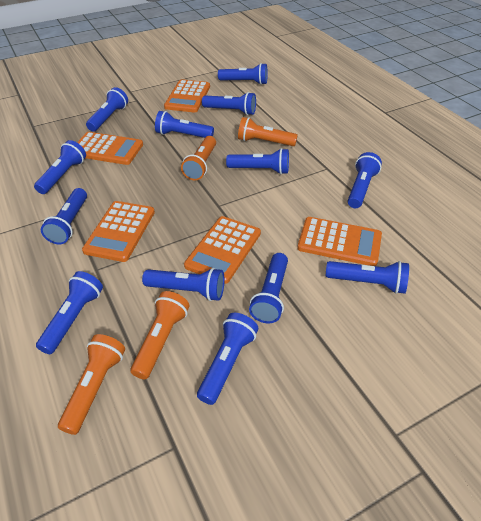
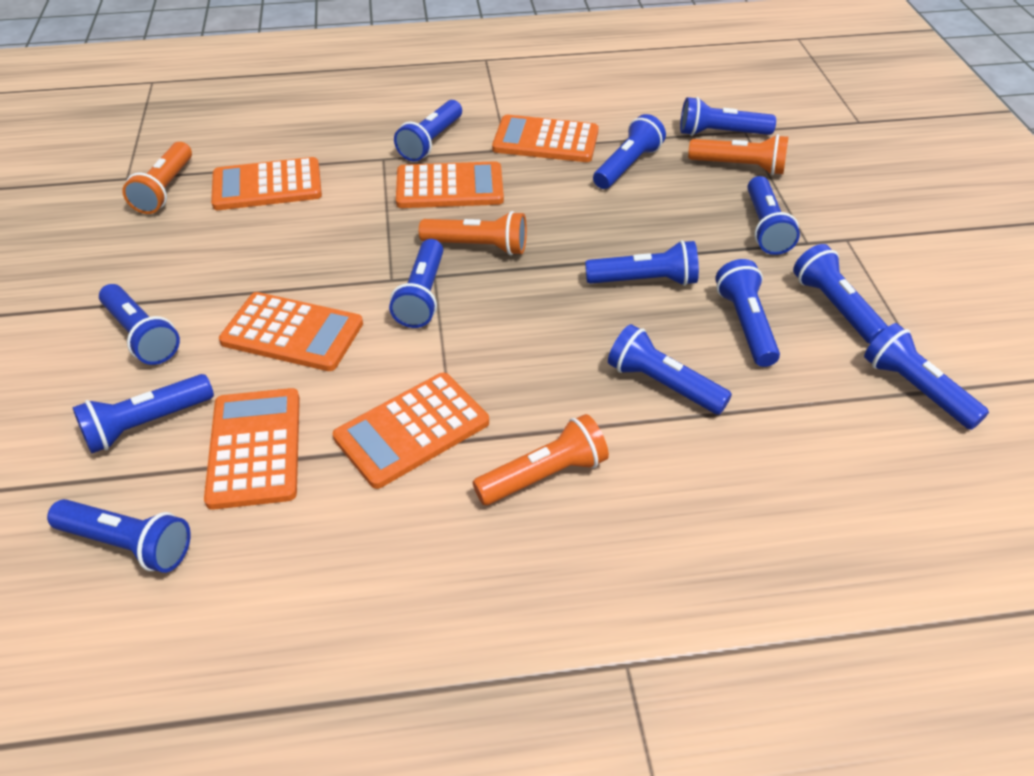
orange calculator: [77,132,143,165] [82,201,155,262] [164,79,210,112] [184,216,261,284] [297,217,382,266] = 5 -> [204,388,300,510] [211,157,322,210] [219,292,363,371] [333,373,489,489] [396,161,504,208] [492,115,599,162] = 6

